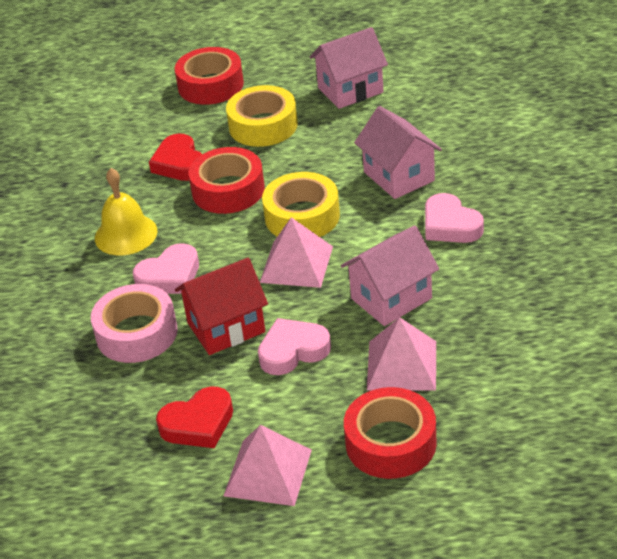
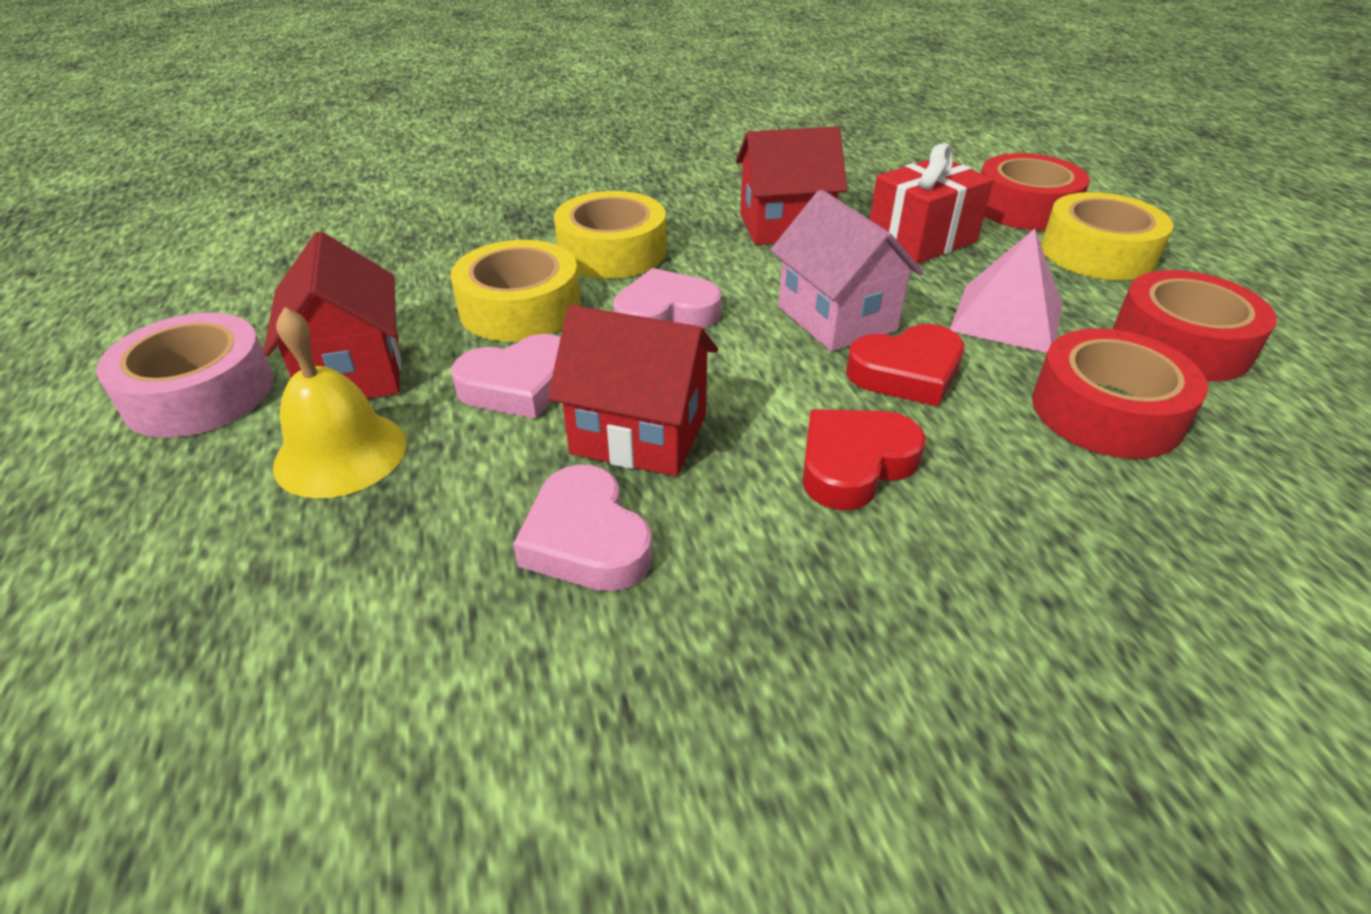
pink house: [310,27,388,109] [341,225,439,326] [354,106,442,199] = 3 -> [770,190,924,351] = 1
pink pyramid: [224,425,312,506] [260,217,333,288] [367,317,436,391] = 3 -> [950,228,1063,353] = 1
red gift: none = 0 -> [870,143,993,264] = 1
red house: [175,258,268,355] = 1 -> [263,232,401,399] [548,305,718,476] [736,126,847,245] = 3
yellow tape: [226,85,298,147] [262,172,340,237] = 2 -> [451,240,581,342] [554,191,666,279] [1041,192,1173,280] = 3

